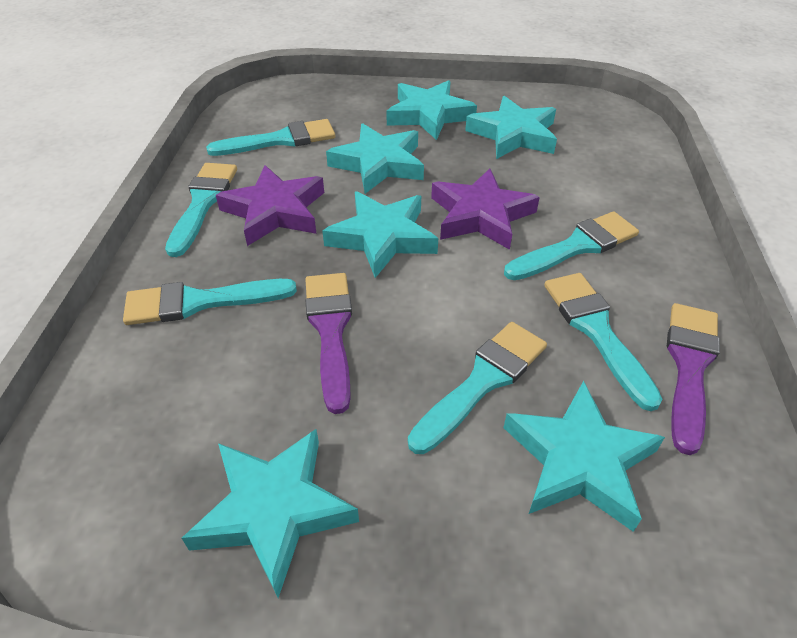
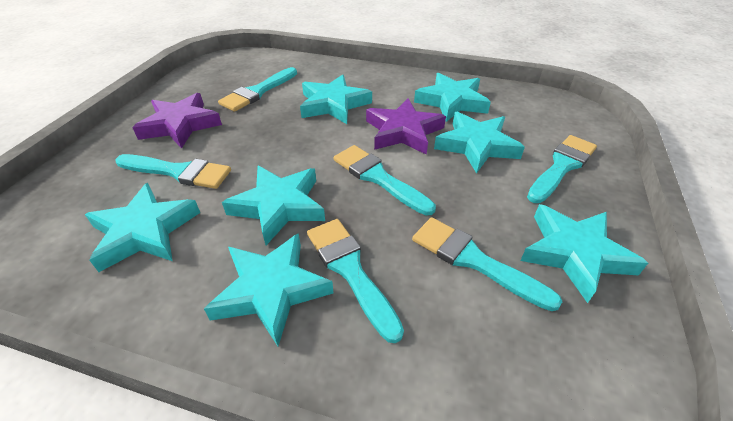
purple brush: [305,273,352,414] [667,303,720,455] = 2 -> none = 0
turquoise star: [182,429,359,598] [322,191,438,278] [326,123,424,194] [386,80,477,140] [465,96,557,159] [503,381,665,532] = 6 -> [85,183,200,272] [204,233,334,346] [222,165,325,245] [300,75,372,124] [414,73,491,122] [434,112,525,174] [520,204,648,303] = 7

